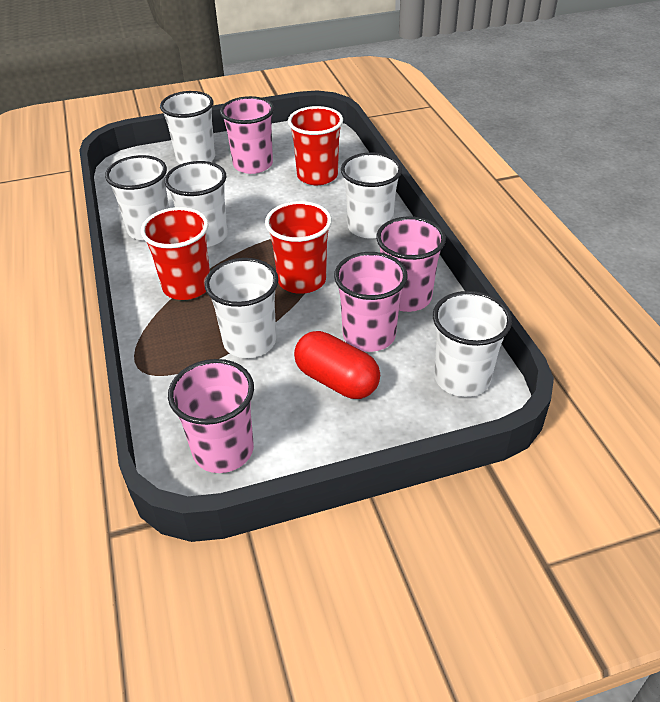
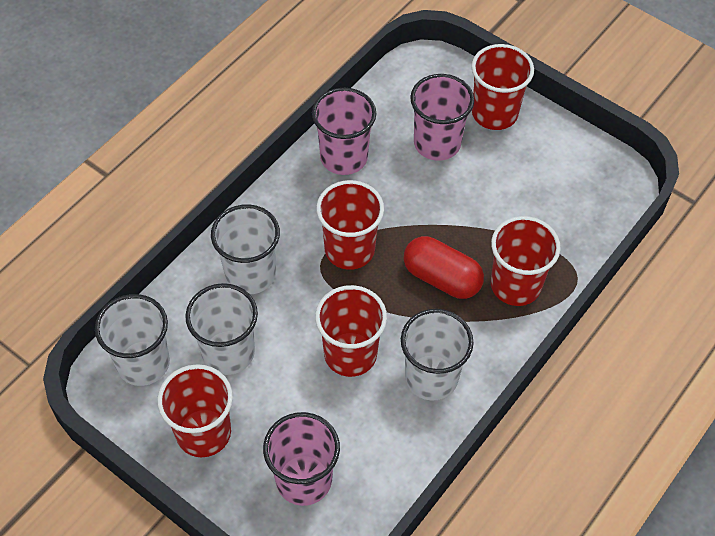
pink cup: [168,359,254,473] [220,96,274,174] [334,252,408,352] [376,216,446,312] = 4 -> [263,412,340,506] [312,88,376,175] [410,74,474,161] = 3
red cup: [141,207,210,300] [265,201,332,294] [288,106,343,185] = 3 -> [157,364,233,457] [315,285,387,377] [316,180,384,270] [471,44,534,130] [491,216,561,306] = 5
white cup: [105,155,169,241] [160,91,215,164] [164,161,228,247] [205,258,278,358] [341,152,402,239] [433,291,512,397] = 6 -> [95,294,170,386] [185,283,258,375] [211,204,280,294] [401,309,474,400] = 4

